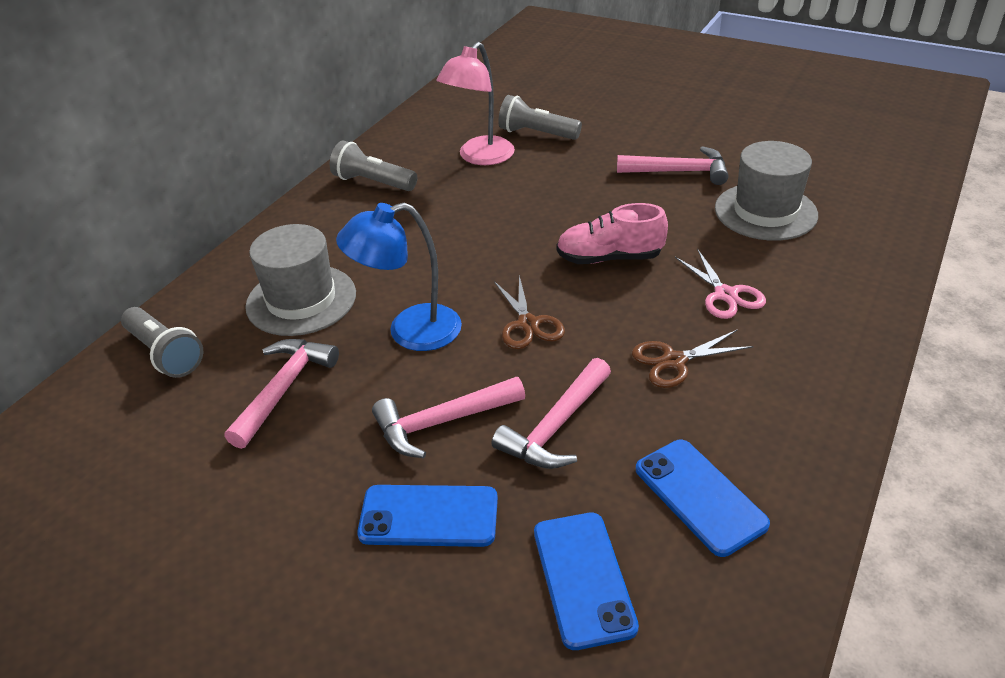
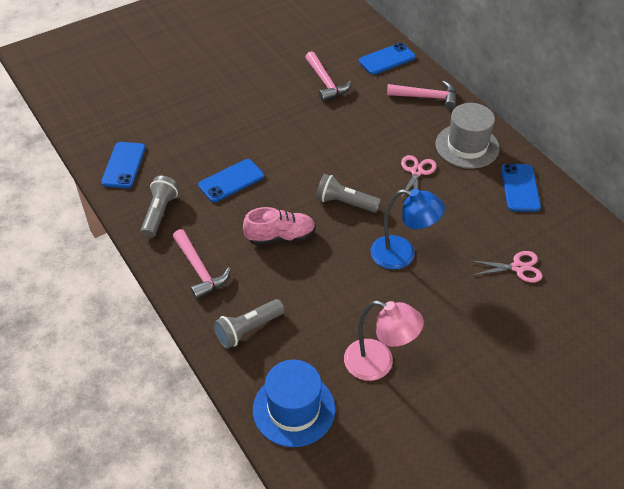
blue hat: none = 0 -> [253,360,335,447] = 1
blue phone: [357,485,498,547] [534,513,639,650] [636,440,770,557] = 3 -> [101,142,146,188] [198,159,264,203] [359,43,416,75] [501,164,541,212] = 4
brown scissors: [494,275,565,349] [632,330,754,388] = 2 -> none = 0
grey hat: [245,224,356,336] [715,141,818,241] = 2 -> [435,103,500,169] = 1
pink hammer: [225,339,339,449] [372,377,525,458] [492,358,611,469] [617,146,729,185] = 4 -> [173,229,231,299] [305,51,352,101] [387,80,456,110] = 3
pink scissors: [675,250,766,319] = 1 -> [400,155,437,199] [469,251,543,282] = 2

